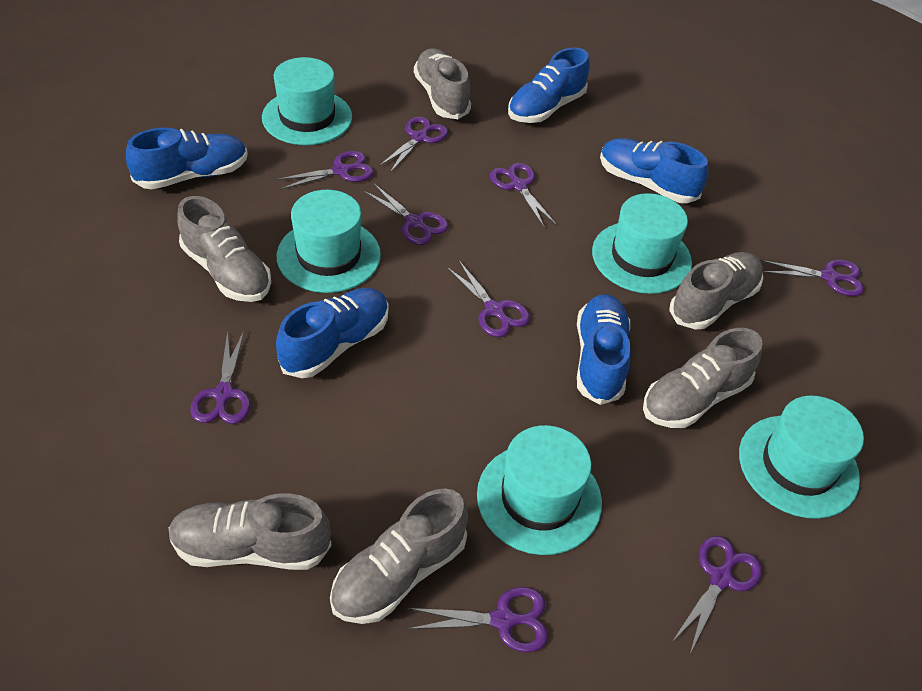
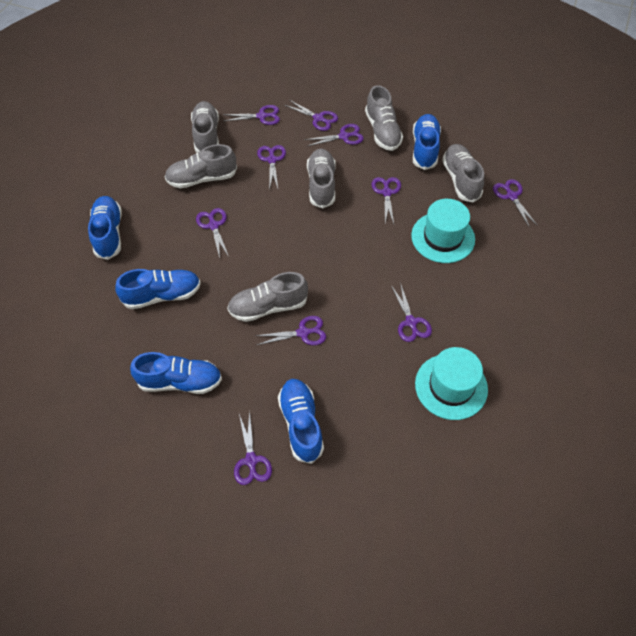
purple scissors: [190,330,251,424] [275,151,374,190] [363,184,448,245] [378,117,448,173] [408,587,548,652] [446,261,530,337] [490,163,557,227] [672,536,762,653] [761,260,864,296] = 9 -> [196,208,229,258] [223,105,280,125] [234,411,272,485] [255,316,326,345] [257,145,286,190] [285,100,338,131] [304,124,364,146] [372,177,401,224] [391,282,432,342] [493,179,538,228] = 10
turquoise hat: [262,57,352,145] [277,190,381,293] [477,425,602,555] [592,193,692,294] [739,396,864,519] = 5 -> [411,199,475,263] [415,347,488,420] = 2

